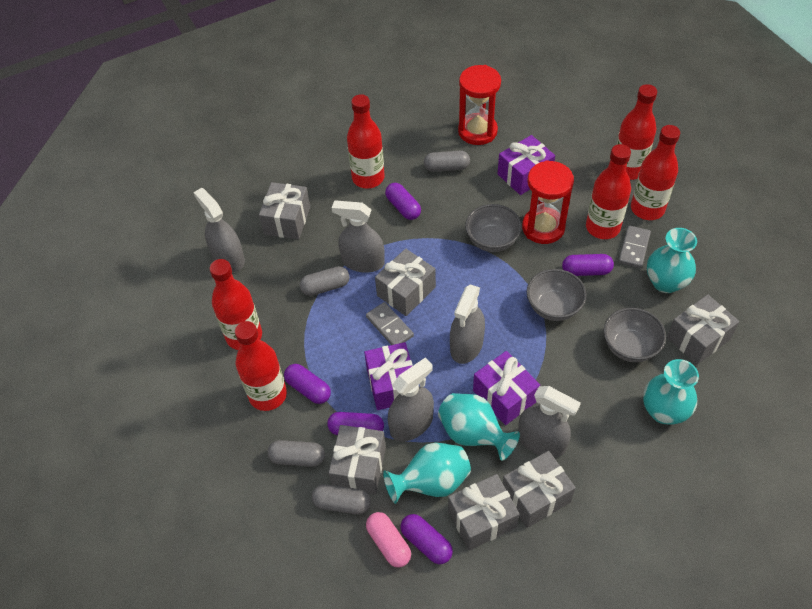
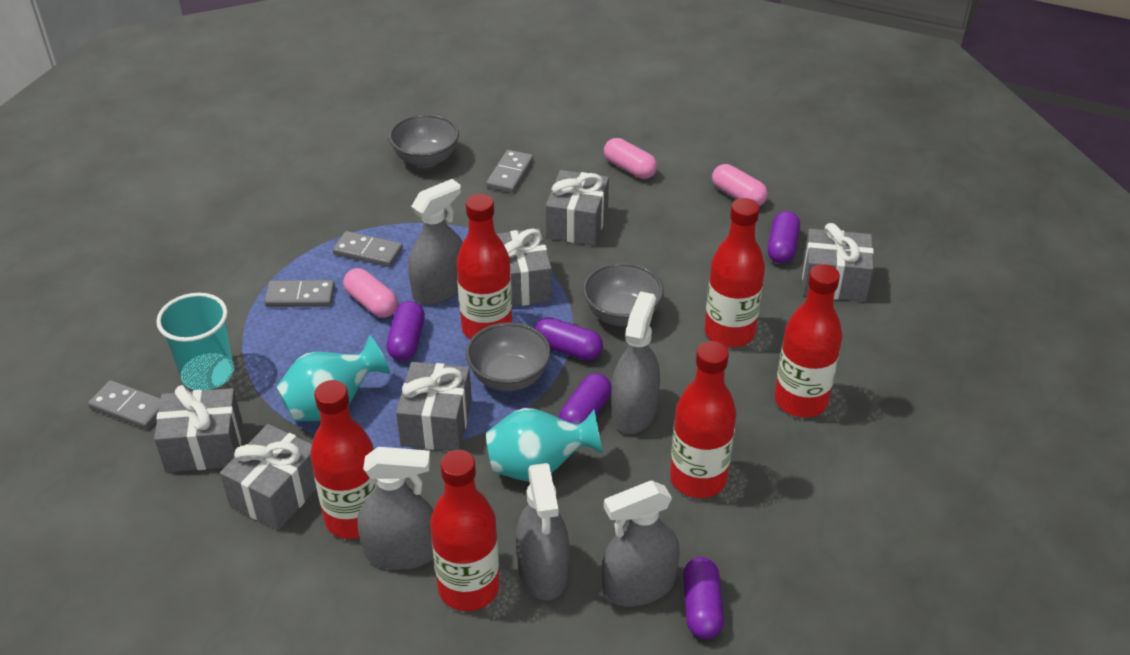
grey capsule: [267,440,325,467] [300,266,350,296] [312,484,371,515] [424,151,470,172] = 4 -> none = 0
grey domino: [366,302,414,345] [618,225,651,268] = 2 -> [88,380,161,429] [264,280,335,307] [333,231,403,267] [486,150,534,193] = 4
pink capsule: [366,512,411,568] = 1 -> [343,268,398,318] [604,138,657,179] [712,164,768,206] = 3
purple gift: [364,342,413,410] [473,351,540,425] [498,135,555,195] = 3 -> none = 0
red hourglass: [458,65,501,145] [522,160,574,244] = 2 -> none = 0
turquoise cup: none = 0 -> [156,293,234,391] = 1
turquoise vase: [383,443,471,504] [438,393,520,460] [643,359,699,425] [647,228,697,293] = 4 -> [276,336,390,422] [486,408,603,482] = 2

